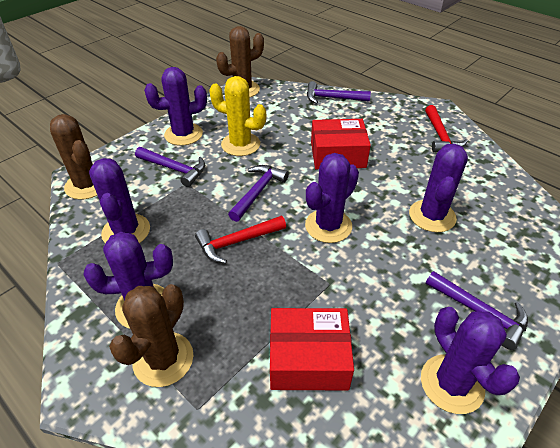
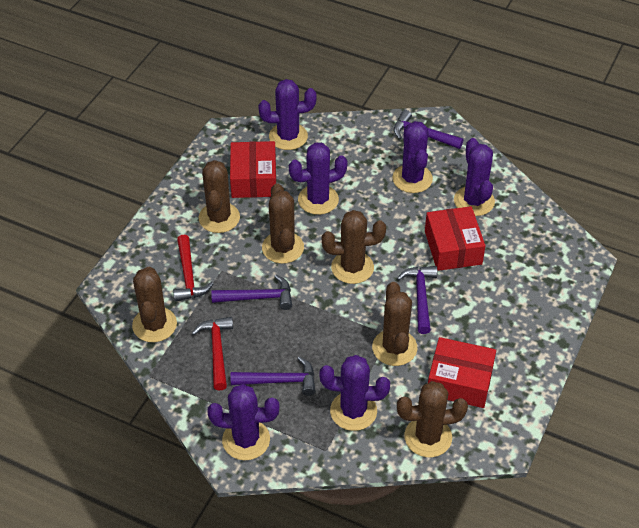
brown cactus: [50,114,98,200] [109,284,193,387] [216,26,264,98] = 3 -> [132,267,177,342] [199,160,240,233] [262,183,304,264] [322,210,386,284] [372,282,417,366] [397,381,468,457] = 6
red box: [270,308,354,390] [311,119,371,169] = 2 -> [230,141,276,198] [425,206,486,271] [428,337,496,408] = 3
yellow cactus: [209,76,266,156] = 1 -> none = 0

